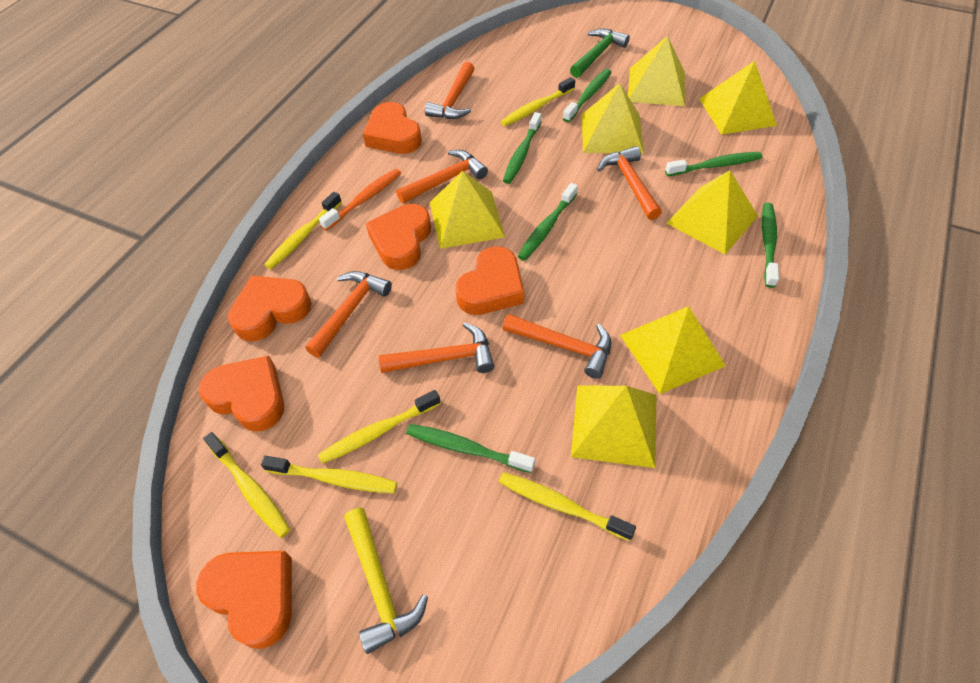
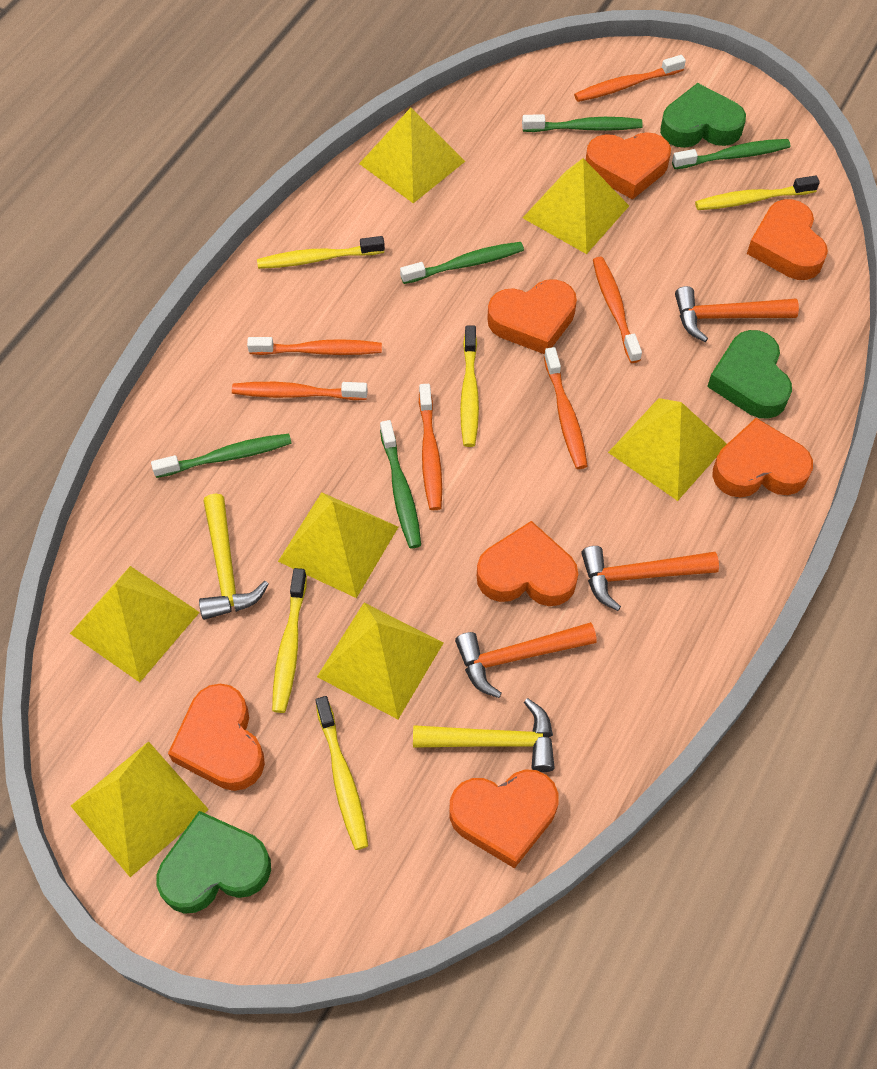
green hammer: [570,29,630,78] = 1 -> none = 0
green heart: none = 0 -> [156,811,271,914] [660,83,746,148] [707,330,792,419] = 3
green toothbrush: [406,424,535,473] [503,112,541,184] [518,183,578,261] [563,69,612,122] [665,152,762,176] [762,203,779,288] = 6 -> [151,434,292,478] [380,420,421,548] [400,242,524,284] [522,114,643,132] [672,139,790,169] = 5
orange hammer: [305,271,392,358] [379,322,494,373] [396,150,488,204] [425,62,475,119] [502,314,611,379] [597,146,662,220] = 6 -> [455,622,597,698] [581,546,719,611] [675,286,799,342] = 3
orange heart: [196,551,292,649] [199,356,284,432] [228,275,312,341] [363,102,422,154] [366,204,431,270] [456,246,524,315] = 6 -> [168,684,265,791] [449,769,559,868] [477,521,578,606] [487,279,577,354] [586,132,671,200] [712,418,813,498] [747,199,828,280] = 7
orange toothbrush: [319,169,401,231] = 1 -> [232,382,368,400] [247,337,382,355] [419,384,442,510] [544,347,587,469] [574,55,686,102] [593,257,642,363] = 6
yellow hammer: [344,508,428,654] = 1 -> [199,493,269,620] [413,698,555,772] = 2
yellow toothbrush: [203,432,290,538] [261,456,397,493] [264,192,342,269] [318,390,441,464] [499,472,636,541] [501,77,575,126] = 6 -> [257,236,385,269] [272,568,307,713] [315,696,369,850] [460,326,479,447] [695,175,820,210] = 5

